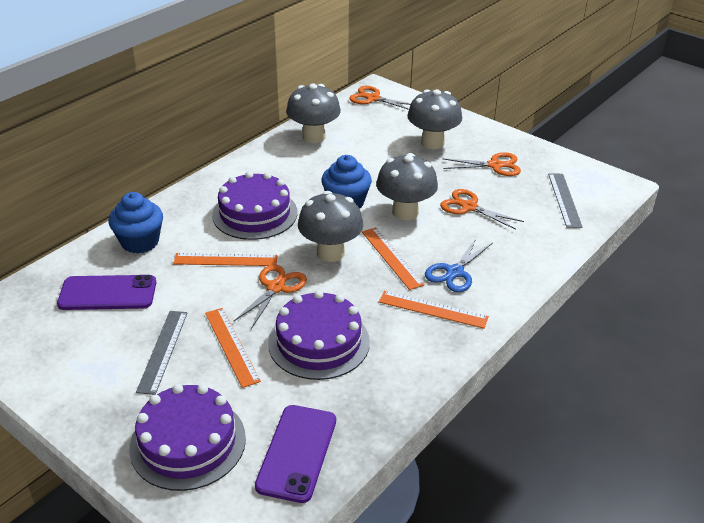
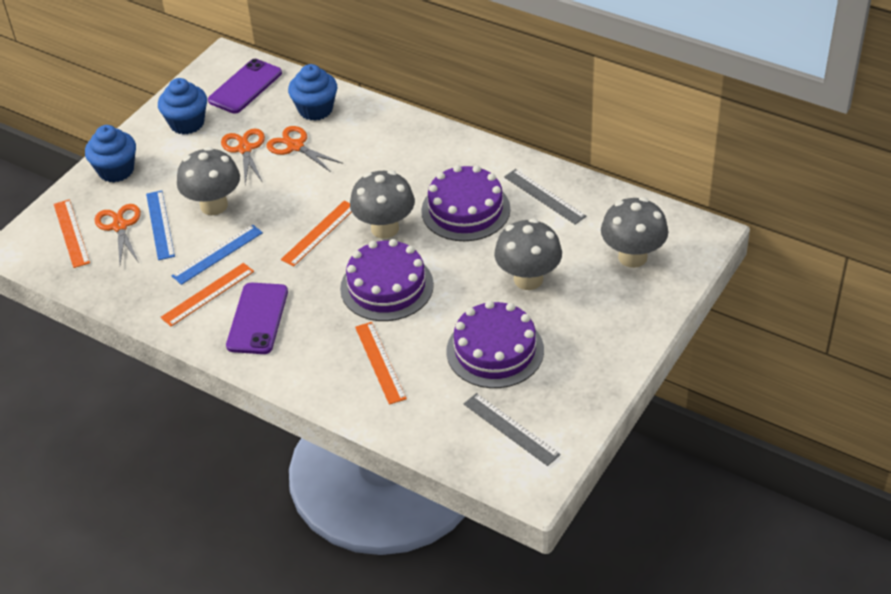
blue cupcake: [109,192,163,253] [321,155,372,209] = 2 -> [85,125,136,182] [158,78,207,134] [288,64,337,121] = 3
blue ruler: none = 0 -> [146,190,175,260] [171,224,263,285] = 2
blue scissors: [425,238,493,292] = 1 -> none = 0
orange scissors: [234,265,307,329] [349,86,411,110] [440,189,524,230] [442,152,521,176] = 4 -> [94,204,141,264] [221,129,265,184] [266,126,343,172] = 3

